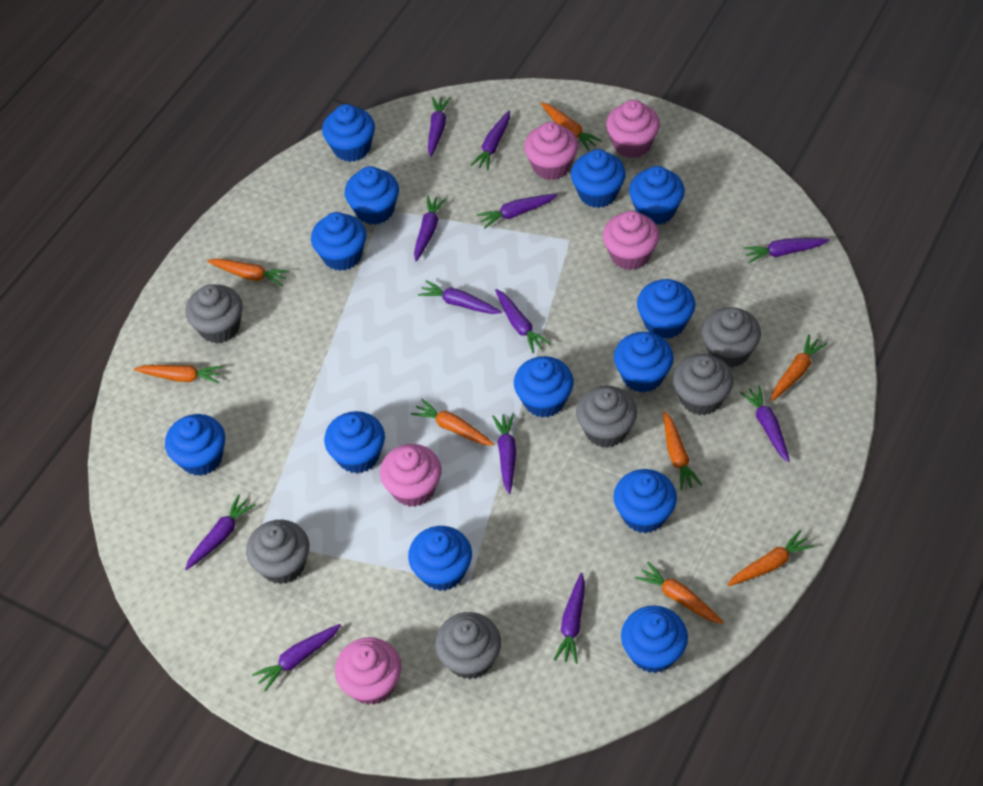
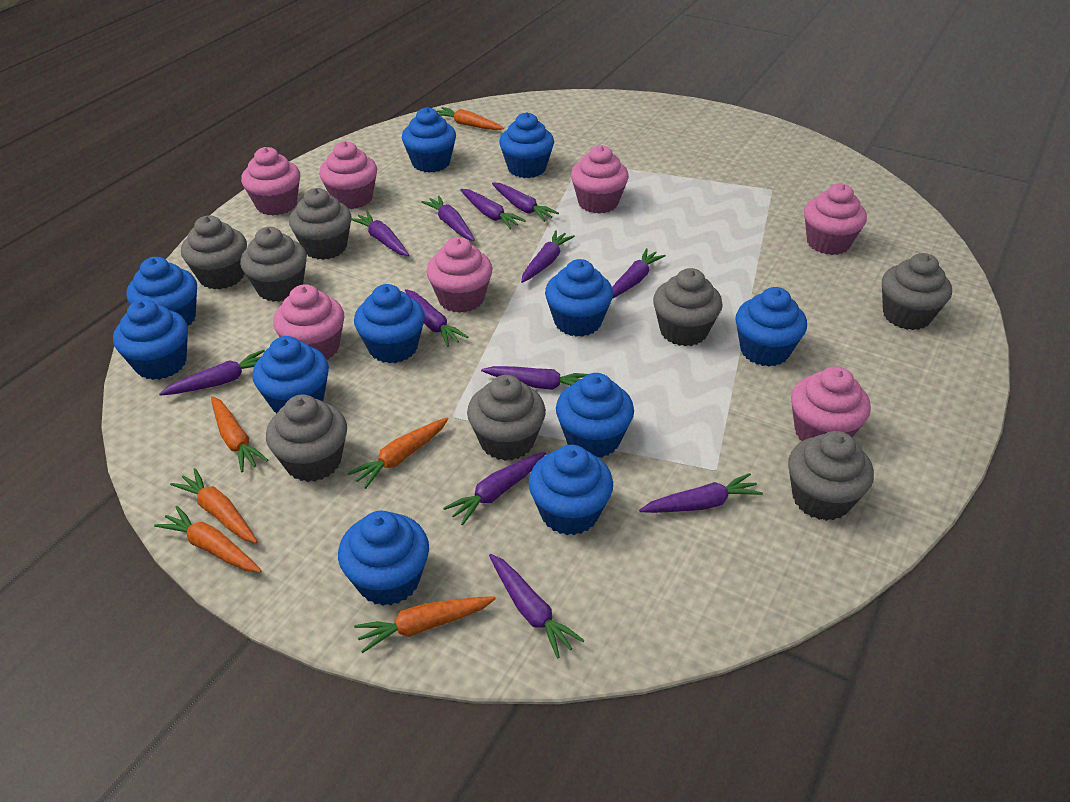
blue cupcake: [165,414,225,476] [311,212,366,271] [322,104,375,162] [324,411,385,473] [345,166,399,225] [408,526,472,591] [514,356,574,418] [571,149,626,208] [614,332,674,393] [614,469,677,533] [621,606,688,673] [629,166,685,225] [637,279,695,339] = 13 -> [113,299,188,380] [126,257,197,326] [252,336,329,413] [338,511,429,606] [354,284,425,363] [402,107,456,173] [499,112,554,178] [528,445,613,535] [545,259,613,337] [556,373,634,458] [735,287,807,366] = 11
grey cupcake: [185,284,243,344] [246,520,309,584] [435,612,501,679] [576,386,637,448] [673,354,733,415] [701,307,761,368] = 6 -> [181,215,247,289] [240,227,307,302] [266,395,347,482] [289,188,352,260] [467,375,546,461] [653,268,723,346] [788,431,874,521] [882,253,952,330] = 8
orange carrot: [134,365,223,384] [207,259,289,286] [411,399,494,446] [540,102,602,151] [635,562,724,624] [663,411,702,490] [727,530,814,586] [771,334,827,401] = 8 -> [154,506,262,572] [170,468,258,543] [211,396,268,472] [347,418,448,489] [354,596,496,653] [437,107,504,130] = 6
pink cupcake: [335,637,401,705] [380,444,441,507] [524,122,578,180] [603,211,659,270] [606,100,660,158] = 5 -> [241,147,300,216] [273,284,344,360] [319,141,377,209] [426,237,493,313] [571,145,629,214] [791,366,871,441] [804,184,867,255] = 7

